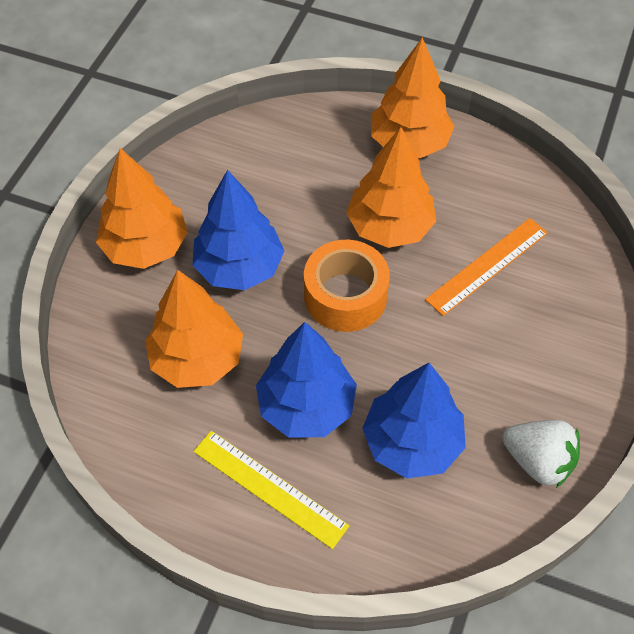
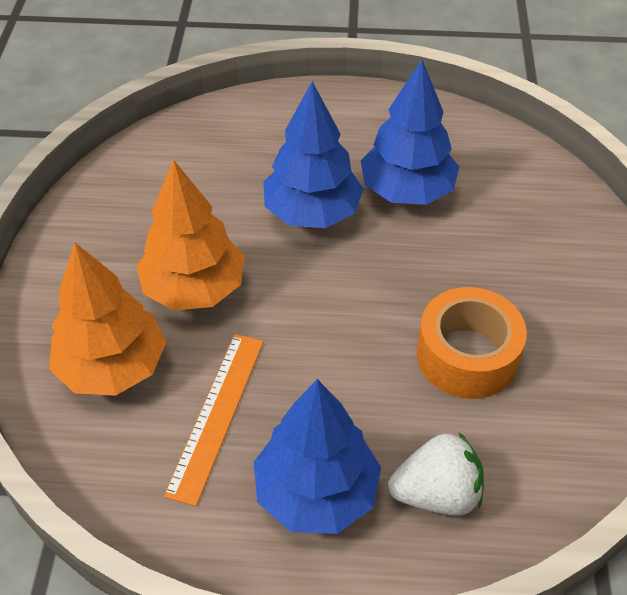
orange tree: [96,148,188,269] [145,270,243,388] [346,127,436,248] [371,37,455,158] = 4 -> [49,242,166,396] [136,159,245,311] = 2
yellow ruler: [194,431,349,549] = 1 -> none = 0

